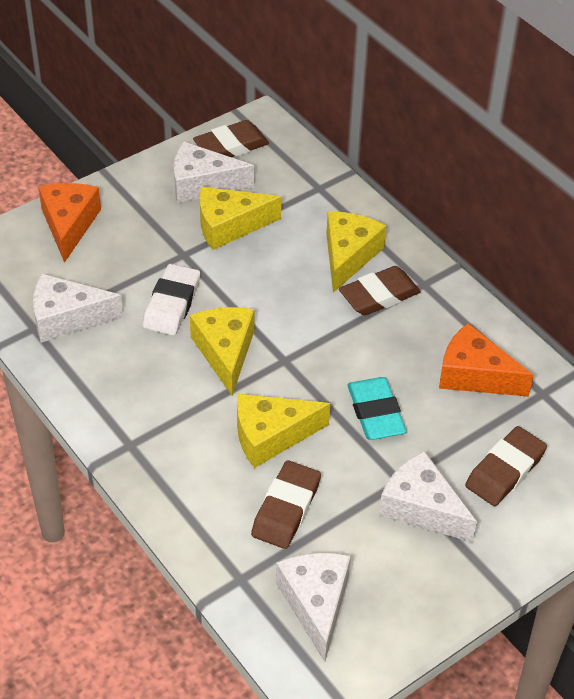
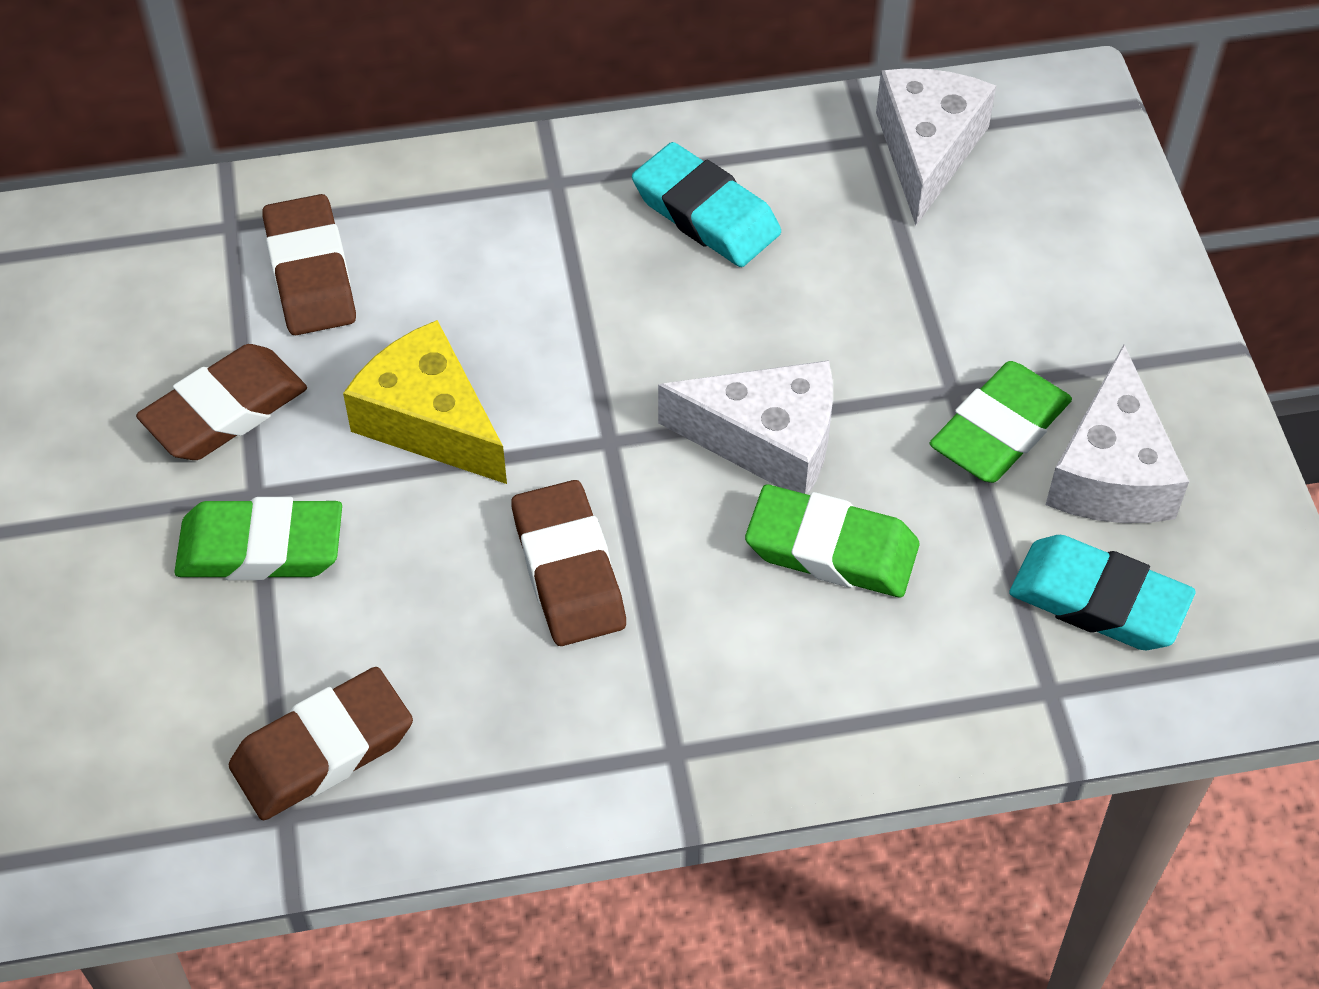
green eraser: none = 0 -> [174,497,342,580] [745,485,920,597] [930,361,1072,483] = 3
orange cheese: [38,183,101,263] [439,323,534,397] = 2 -> none = 0
turquoise eraser: [347,377,407,440] = 1 -> [632,142,781,267] [1009,535,1195,650] = 2
white cheese: [33,273,123,343] [174,141,254,203] [276,553,351,662] [379,451,477,542] = 4 -> [658,360,833,495] [876,68,996,225] [1045,344,1189,523] = 3
white eraser: [143,264,200,336] = 1 -> none = 0
yellow cheese: [190,307,254,396] [200,187,281,250] [237,394,330,468] [326,211,386,293] = 4 -> [343,320,507,484] = 1

